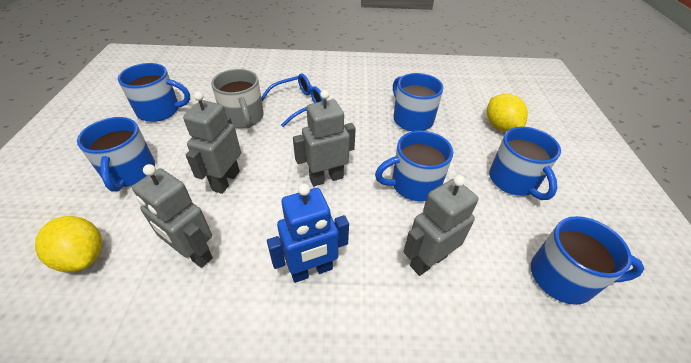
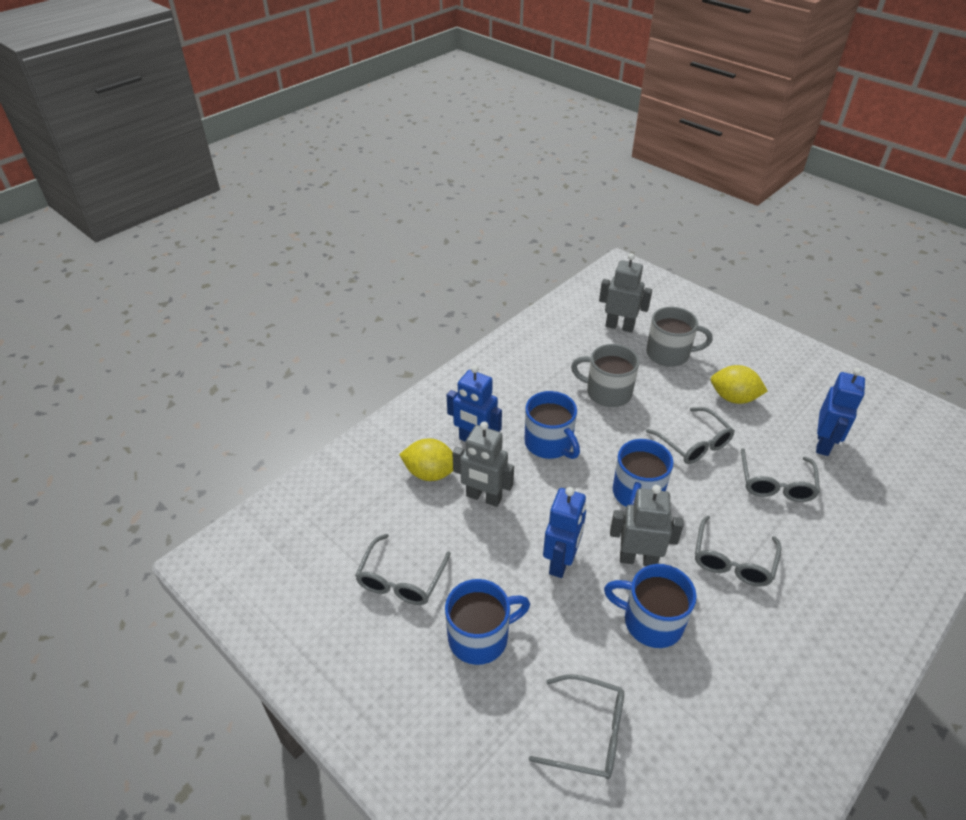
blue glasses: [261,73,323,127] = 1 -> none = 0
blue mug: [77,117,155,192] [118,63,190,122] [375,130,453,201] [393,73,444,131] [489,127,561,200] [531,216,644,305] = 6 -> [445,579,530,665] [525,391,580,459] [604,564,697,648] [613,439,674,507] = 4
blue robot: [267,184,349,283] = 1 -> [447,365,502,442] [543,487,586,578] [816,368,865,456] = 3
grey glasses: none = 0 -> [355,534,451,605] [529,674,624,780] [646,407,735,464] [695,515,781,587] [741,448,820,502] = 5
grey mug: [211,69,264,128] = 1 -> [571,344,639,407] [646,307,713,367] = 2
grey robot: [132,164,213,268] [183,91,241,194] [293,90,356,186] [403,175,479,276] = 4 -> [452,422,514,507] [599,253,652,333] [610,485,684,566] = 3

